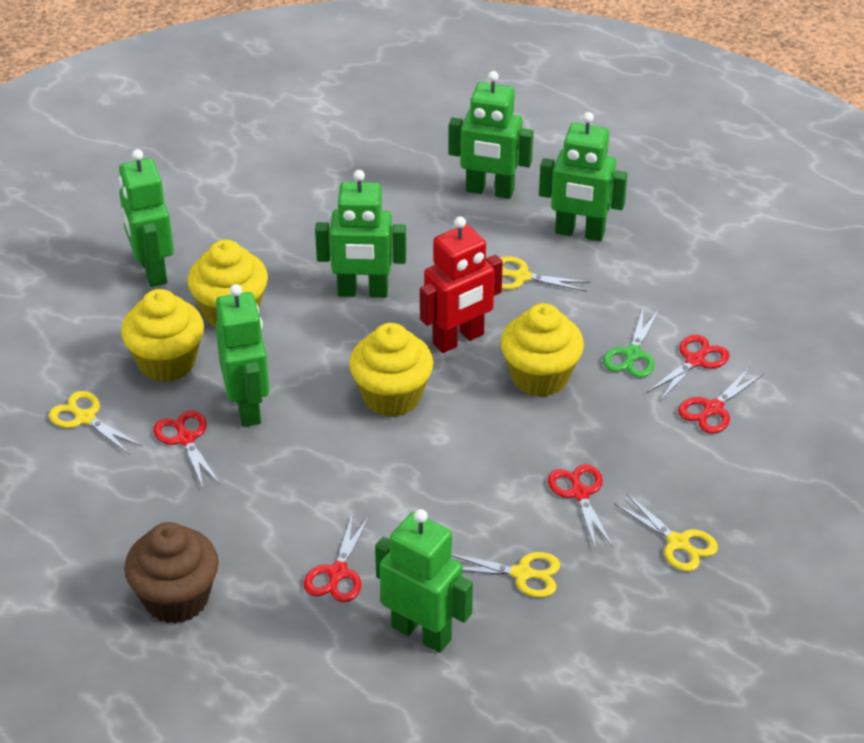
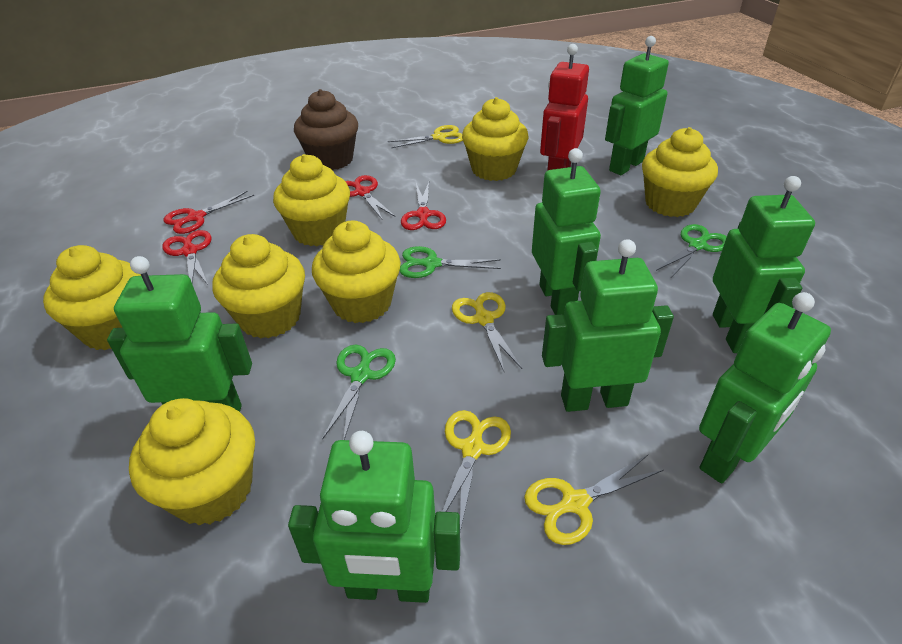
green robot: [119,149,174,287] [215,284,269,427] [315,170,406,298] [375,509,473,653] [449,71,533,199] [539,112,628,241] = 6 -> [107,256,252,412] [288,431,460,603] [532,148,601,315] [542,239,674,412] [605,36,669,175] [699,292,831,483] [713,176,815,353] = 7
green scissors: [603,310,659,378] = 1 -> [322,345,396,440] [399,246,501,278] [656,224,727,279] = 3
red scissors: [153,410,220,488] [304,513,370,602] [548,464,613,550] [646,335,729,401] [678,367,764,434] = 5 -> [162,230,211,285] [164,191,254,234] [346,175,396,220] [401,182,446,230] = 4
yellow cupcake: [121,289,204,382] [188,240,268,327] [349,323,433,417] [501,303,584,397] = 4 -> [43,245,141,350] [129,398,255,526] [212,234,305,339] [273,154,350,246] [312,221,401,323] [462,97,529,181] [642,127,718,217] = 7

